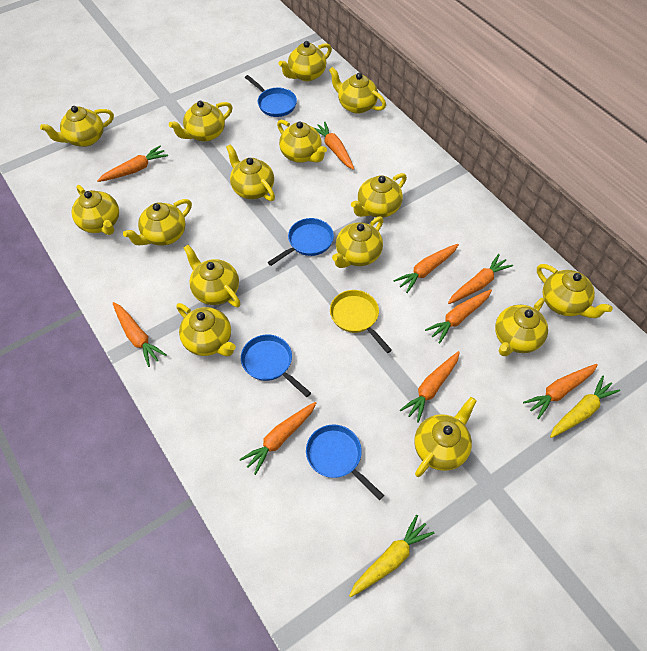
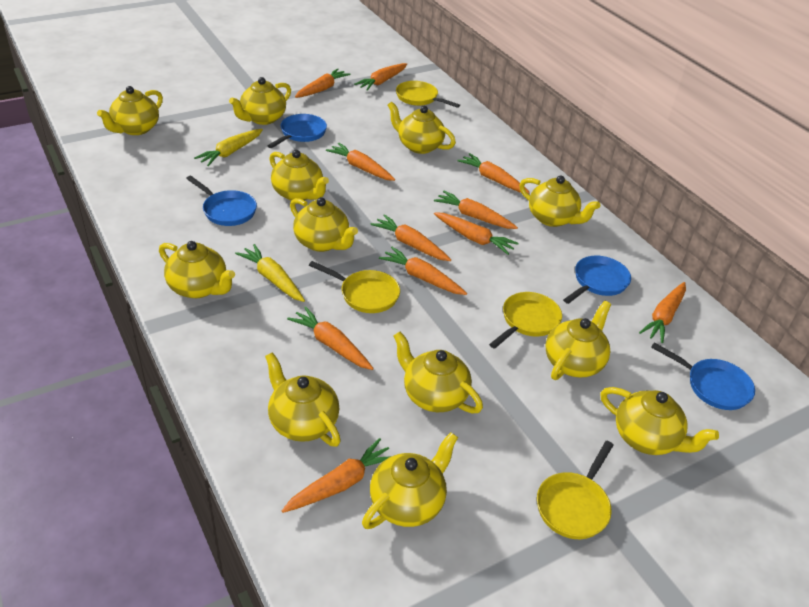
orange carrot: [97,146,168,182] [113,302,167,367] [239,402,316,475] [313,121,354,170] [394,244,459,293] [400,351,460,423] [425,289,492,344] [448,254,513,304] [523,364,598,419] = 9 -> [282,438,391,513] [287,306,374,370] [295,68,351,98] [326,143,395,181] [354,63,407,90] [371,214,451,261] [379,247,467,295] [434,191,518,229] [434,212,519,255] [457,153,530,194] [639,282,686,343] = 11
yellow pan: [330,290,392,353] = 1 -> [309,261,400,313] [396,81,460,108] [489,292,562,349] [537,440,614,539] = 4
yellow teapot: [40,106,114,147] [72,185,119,235] [123,199,192,246] [169,101,232,142] [176,303,236,356] [184,245,241,307] [226,144,275,201] [277,119,327,163] [278,41,332,81] [329,67,386,114] [332,217,383,268] [351,173,407,217] [414,397,477,477] [495,298,548,356] [537,264,612,318] = 15 -> [97,86,163,135] [159,241,235,298] [229,77,291,125] [265,352,341,447] [269,150,329,200] [290,197,358,252] [362,432,458,529] [388,102,456,154] [393,332,483,413] [519,175,600,227] [546,301,611,380] [600,387,719,455] = 12

